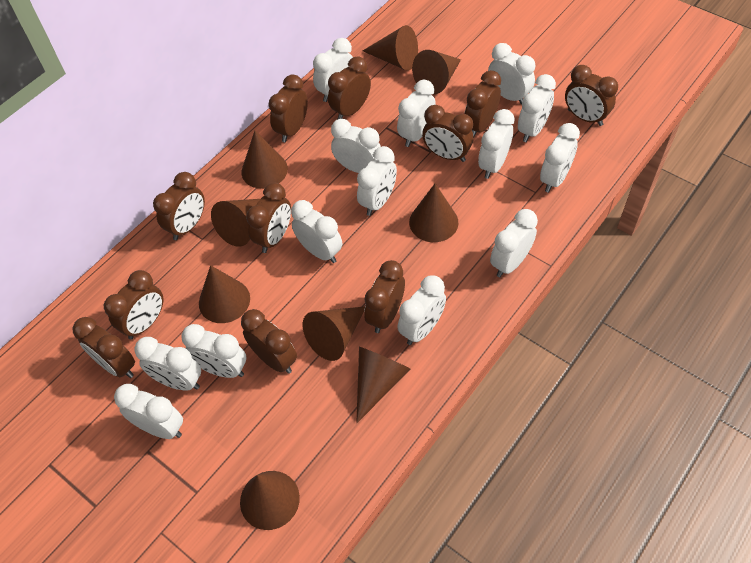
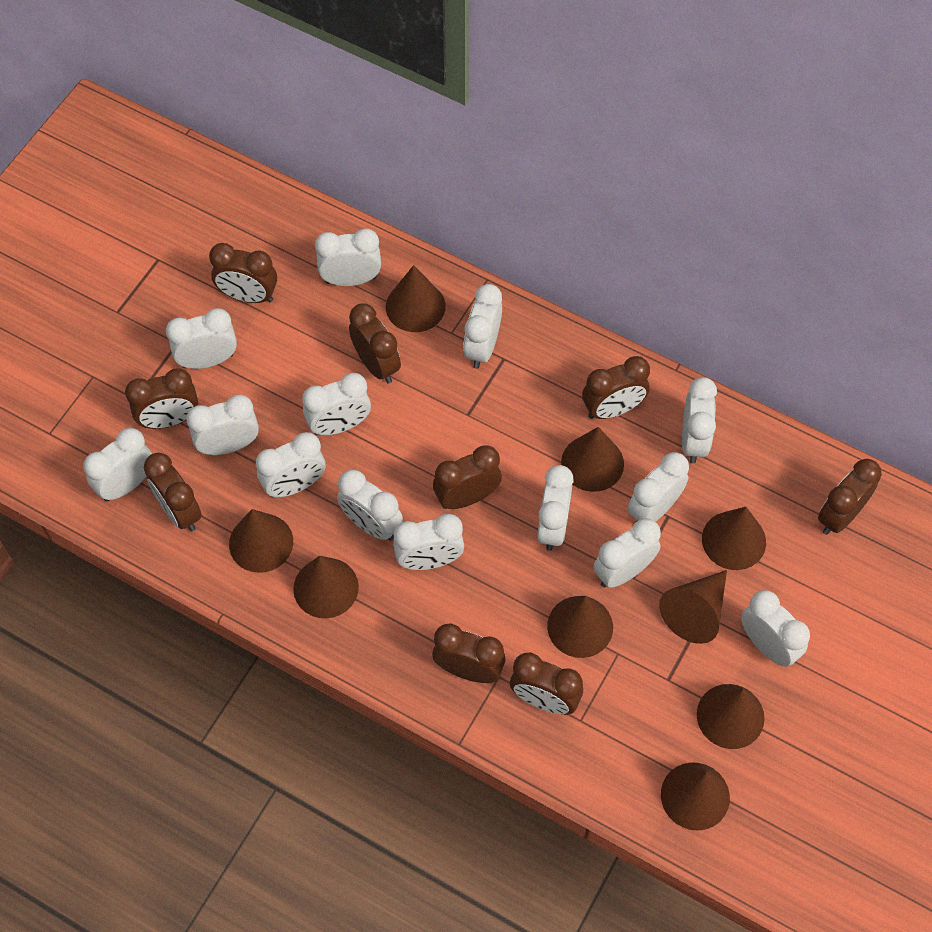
brown clock: [72,317,135,378] [104,270,164,339] [153,172,205,240] [241,309,297,374] [246,183,291,253] [269,75,308,142] [328,56,371,120] [364,260,405,333] [422,105,473,162] [464,70,501,138] [565,65,618,126] = 11 -> [125,368,198,429] [144,453,202,532] [209,243,277,303] [349,304,401,383] [432,623,506,683] [433,445,502,509] [510,653,583,715] [582,356,650,419] [818,459,882,535] = 9

